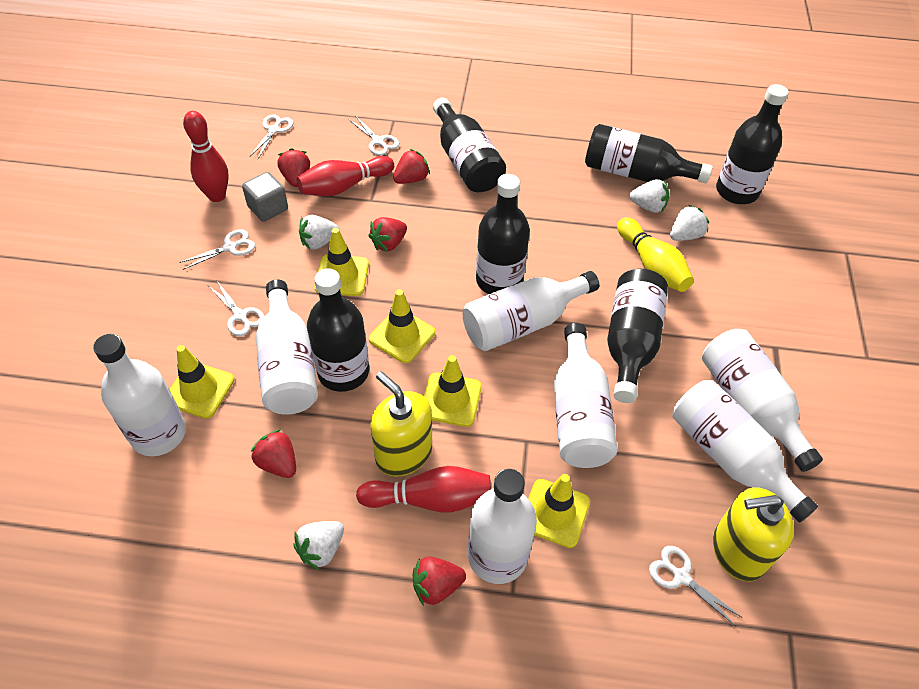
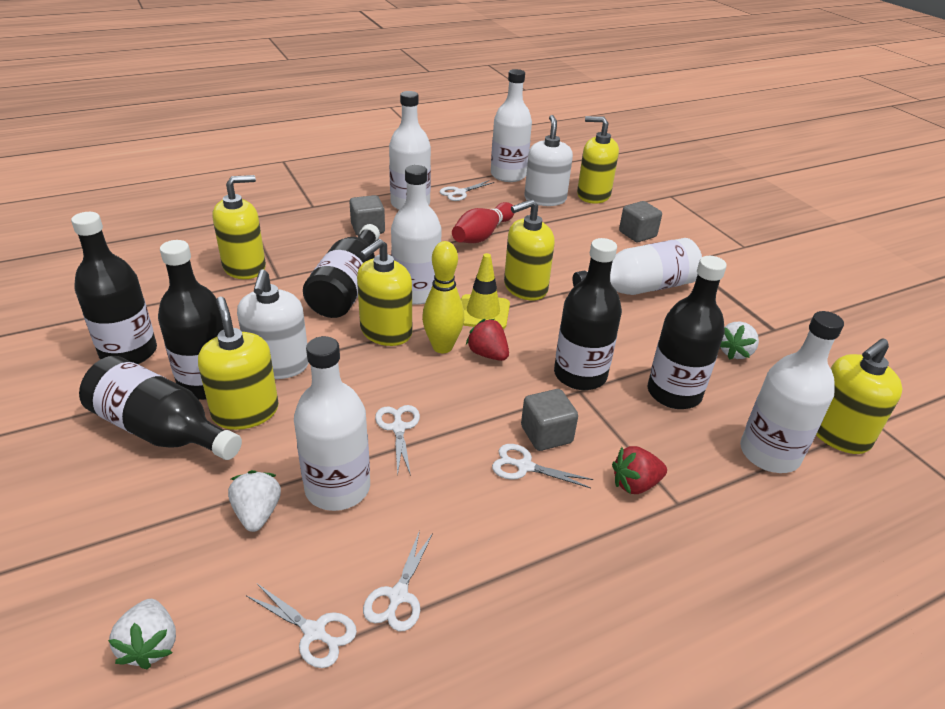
grey cube: [242,172,288,222] = 1 -> [350,195,385,236] [521,389,578,451] [619,201,662,242] = 3
red bowling pin: [183,111,229,202] [296,156,394,196] [356,466,491,513] = 3 -> [452,202,515,243] = 1
red strawberry: [251,429,296,478] [277,148,310,187] [368,217,407,252] [393,149,430,184] [413,557,466,606] = 5 -> [466,319,509,361] [612,446,667,494] = 2
white bottle: [93,334,186,456] [256,280,318,415] [463,271,599,351] [468,469,537,584] [554,323,617,468] [672,380,818,523] [702,329,823,472] = 7 -> [294,336,370,511] [389,91,431,210] [391,165,442,305] [491,69,532,182] [573,238,702,295] [740,311,844,473] = 6
white soap dispenser: none = 0 -> [237,269,309,379] [524,115,573,206] = 2
white strawberry: [293,521,344,570] [299,215,339,249] [629,179,669,213] [670,205,709,241] = 4 -> [108,599,176,670] [228,470,281,532] [720,321,759,360] = 3
yellow soap dispenser: [371,371,432,476] [713,487,794,581] = 2 -> [198,297,279,430] [212,175,266,279] [357,239,412,346] [504,199,555,300] [577,116,619,204] [816,338,903,454] = 6
yellow traffic cone: [169,345,234,419] [314,228,369,296] [369,289,435,363] [424,355,482,427] [528,474,590,548] = 5 -> [461,253,510,329] = 1

